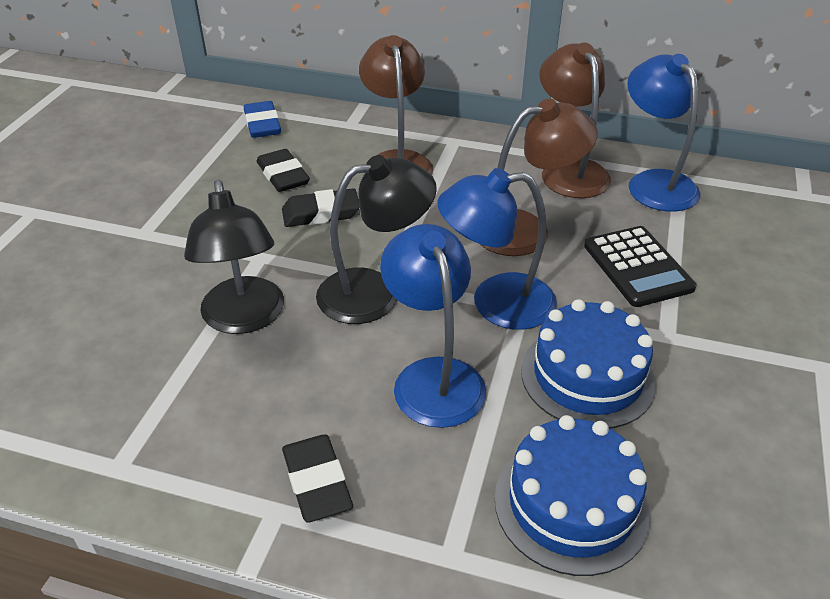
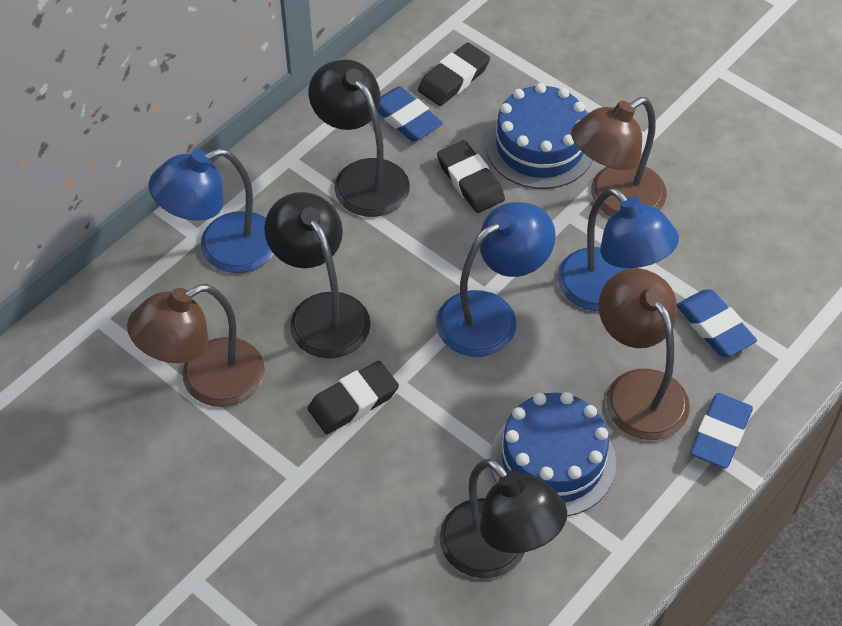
black calculator: [584,226,696,307] = 1 -> none = 0
black lamp: [184,180,284,334] [316,155,437,324] = 2 -> [264,192,371,359] [309,60,410,217] [439,459,567,578] = 3
blue eraser: [244,101,281,138] = 1 -> [377,86,443,142] [677,289,757,357] [690,393,753,468] = 3

